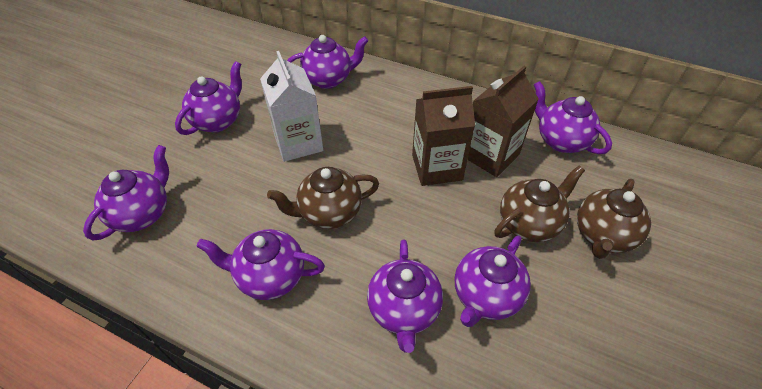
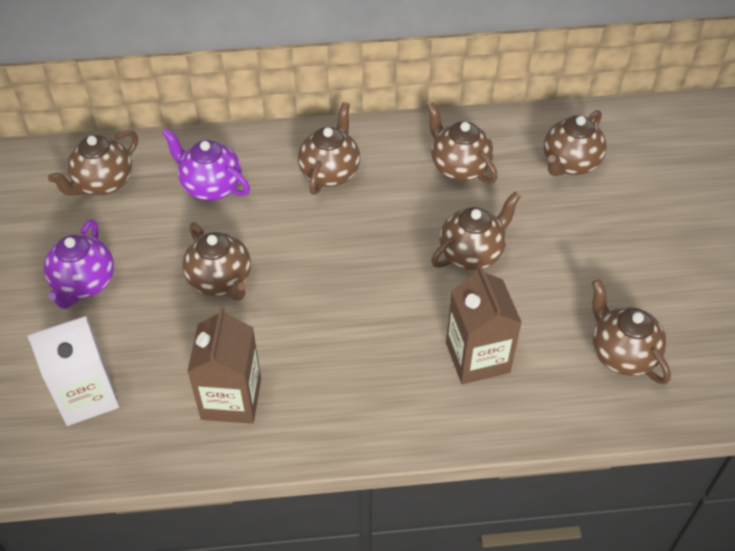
brown teapot: [267,167,379,229] [494,166,585,242] [577,179,651,259] = 3 -> [48,130,138,196] [182,222,251,301] [298,102,360,195] [427,102,497,184] [431,192,521,271] [544,110,607,176] [592,279,671,384] = 7
purple teapot: [83,145,169,241] [175,61,242,135] [196,229,325,300] [287,35,368,89] [367,239,443,353] [455,235,531,327] [534,81,612,154] = 7 -> [44,219,114,309] [162,128,250,201] = 2

